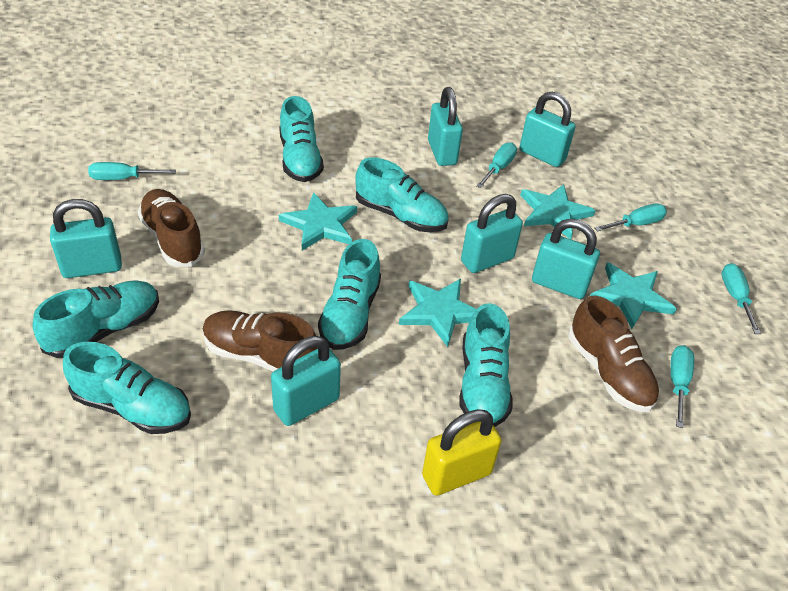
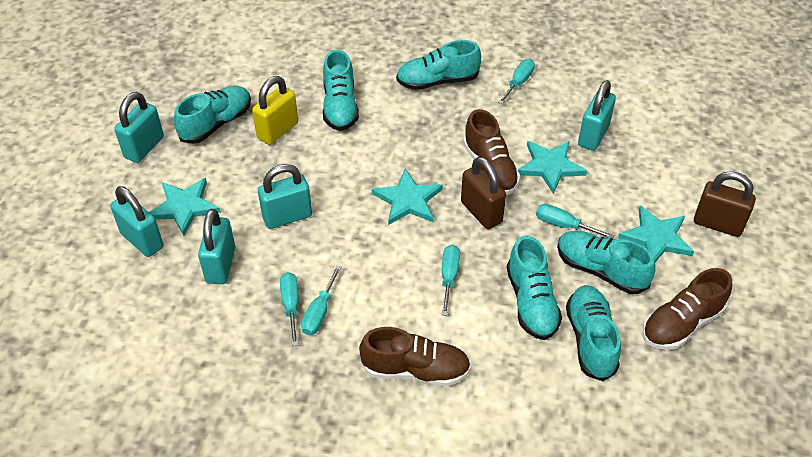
brown padlock: none = 0 -> [461,157,506,229] [694,171,756,237] = 2
turquoise padlock: [50,199,122,278] [271,336,341,426] [428,87,463,166] [461,194,523,273] [519,92,576,167] [532,219,600,299] = 6 -> [110,186,163,257] [114,92,164,163] [198,209,235,284] [258,164,312,229] [578,80,616,151] = 5

